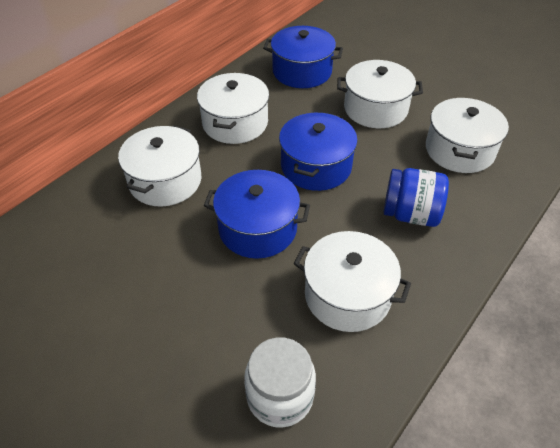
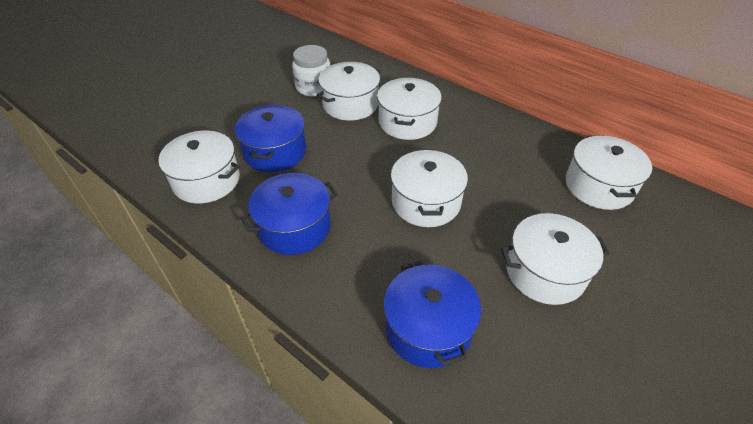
blue jar: [383,168,449,227] = 1 -> none = 0
white pot: [118,126,202,207] [197,73,269,144] [294,231,411,332] [337,60,423,128] [426,97,509,173] = 5 -> [158,131,240,204] [317,62,381,121] [377,78,442,140] [391,150,468,227] [501,213,610,305] [566,135,652,210] = 6

